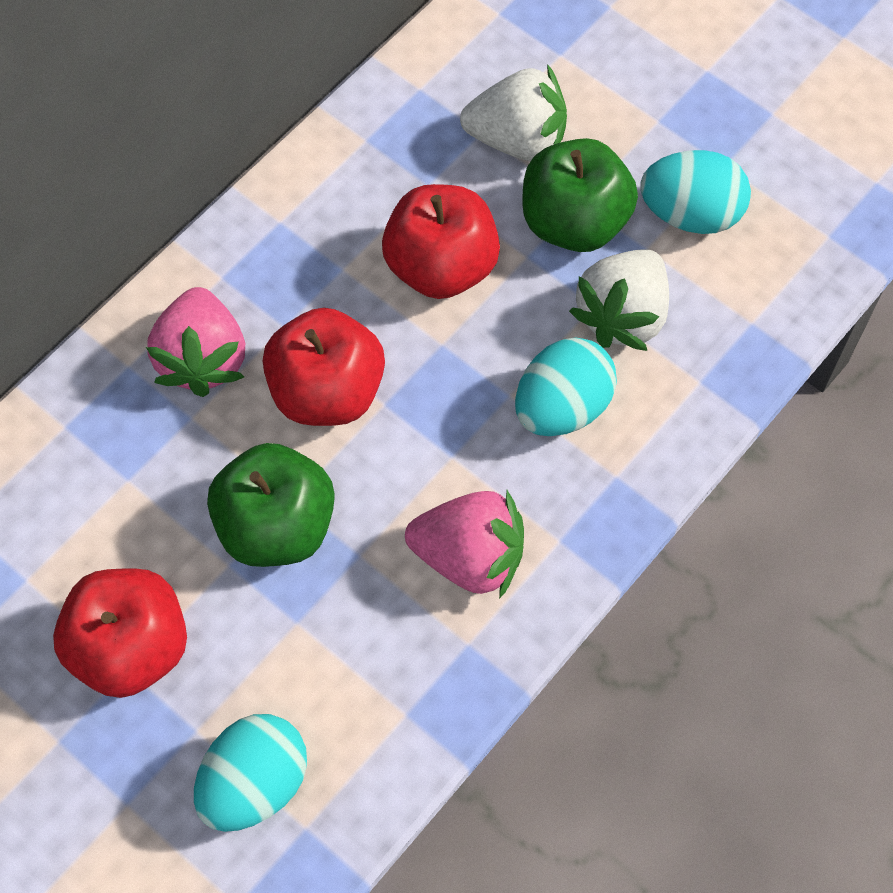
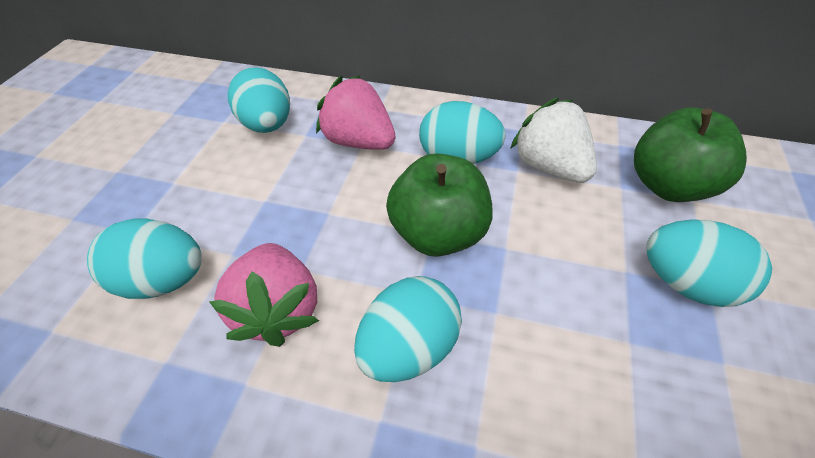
red apple: [53,568,187,698] [263,308,385,426] [382,184,500,299] = 3 -> none = 0
turquoise egg: [194,714,307,832] [515,337,617,436] [640,150,751,234] = 3 -> [87,218,202,299] [228,67,290,133] [354,276,462,382] [419,101,506,164] [646,219,772,307] = 5
white strawberry: [460,64,567,161] [569,249,669,351] = 2 -> [510,98,597,183] = 1

